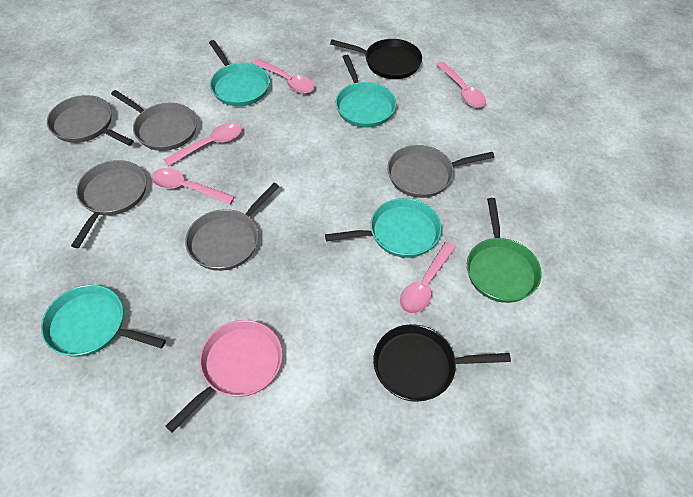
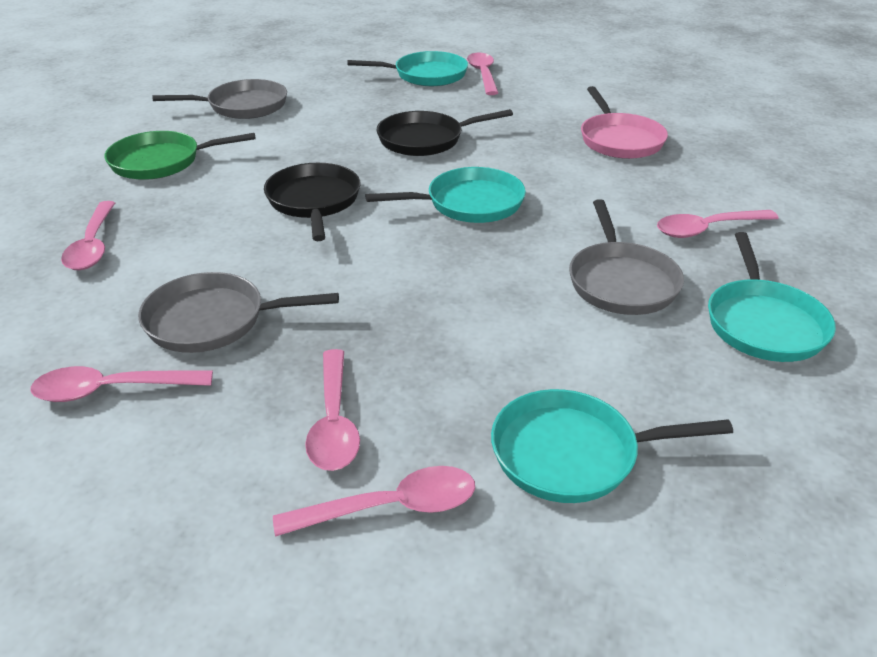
grey pan: [47,95,134,146] [71,160,147,248] [111,90,197,151] [185,183,279,271] [387,145,495,198] = 5 -> [138,272,339,353] [153,79,287,119] [569,199,684,315] = 3
pink spoon: [151,168,235,205] [163,123,242,166] [253,59,314,93] [400,242,456,314] [436,62,486,108] = 5 -> [30,366,213,402] [61,201,115,270] [273,466,475,537] [305,349,360,471] [467,53,498,95] [657,210,779,238] = 6

